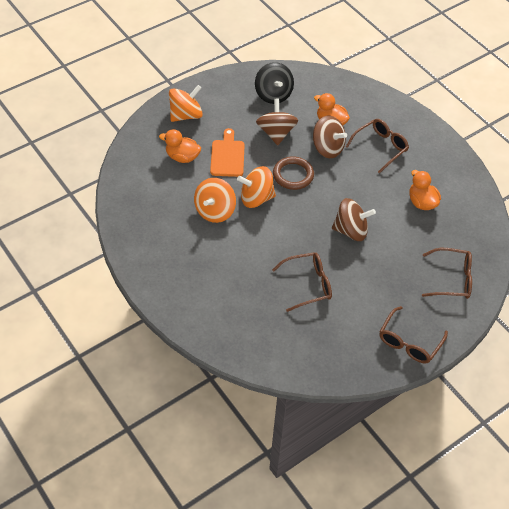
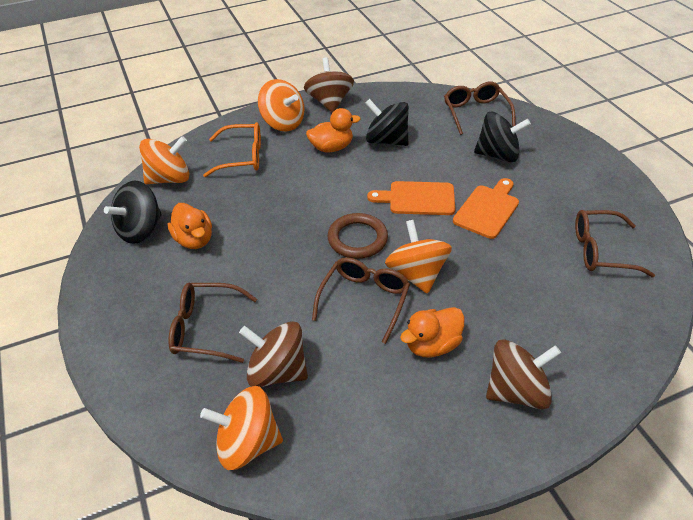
black spinning top: [255,62,294,104] = 1 -> [104,181,162,244] [365,99,409,146] [474,112,531,162] = 3
orange cutting board: [210,128,245,177] = 1 -> [367,181,455,215] [453,178,519,239] = 2
orange glasses: none = 0 -> [203,122,261,177] = 1
orange spinning top: [169,85,203,122] [194,178,236,223] [237,166,276,208] = 3 -> [139,136,189,184] [200,386,283,470] [258,79,305,131] [385,220,452,294] = 4

